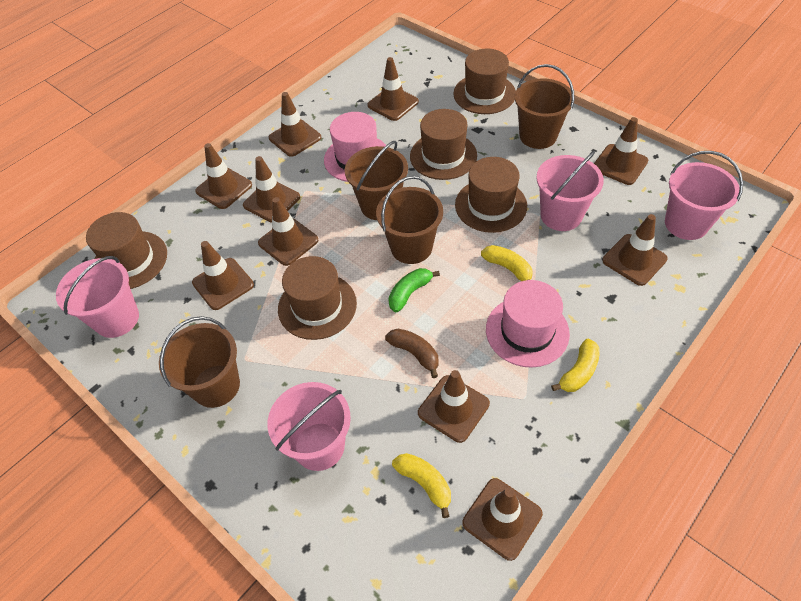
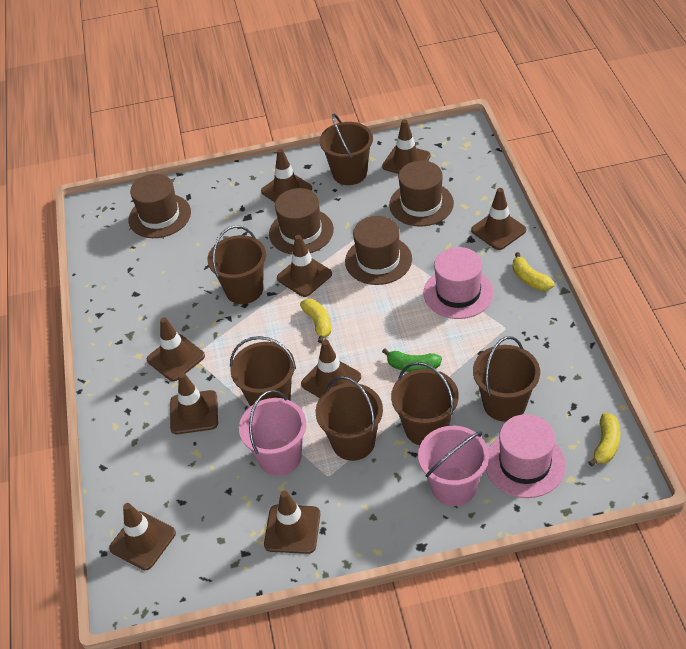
brown banana: [385,329,439,378] = 1 -> none = 0
brown bucket: [159,316,240,408] [345,141,408,220] [376,176,443,264] [515,64,575,149] = 4 -> [208,225,266,304] [230,336,296,406] [316,376,383,461] [319,114,373,185] [391,362,459,445] [473,336,540,422] = 6
brown hat: [86,212,167,289] [278,256,357,340] [410,109,477,180] [453,48,516,114] [455,157,527,233] = 5 -> [128,174,191,238] [269,188,334,255] [345,216,412,285] [389,161,454,227] = 4
brown traffic cone: [192,241,254,310] [195,143,252,209] [243,156,300,223] [258,197,318,266] [269,92,321,157] [367,57,419,121] [418,370,490,443] [462,478,543,561] [594,117,648,185] [602,214,668,286] = 10 -> [109,503,176,570] [147,317,205,381] [170,372,218,434] [261,149,312,202] [264,491,320,554] [277,235,332,297] [301,340,361,398] [382,119,431,174] [471,188,526,250] = 9
pink bucket: [56,256,139,338] [267,382,351,471] [536,151,604,231] [665,151,743,240] = 4 -> [239,390,306,476] [418,426,489,506] = 2

